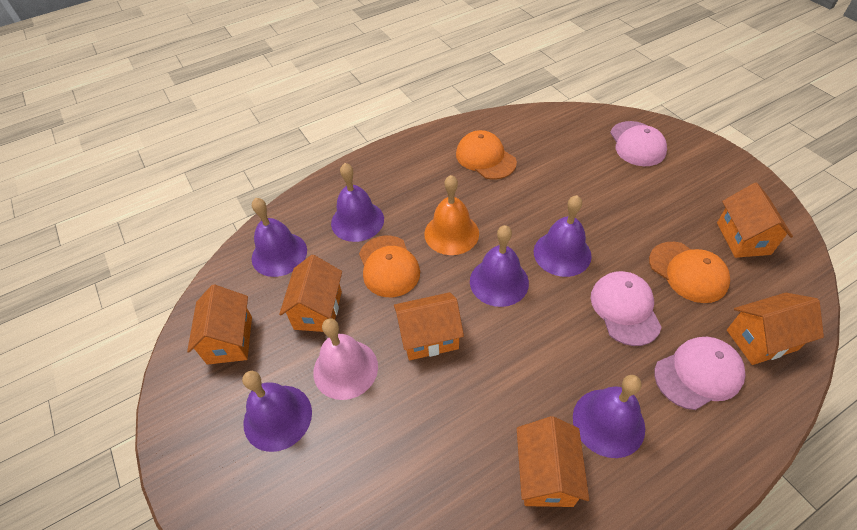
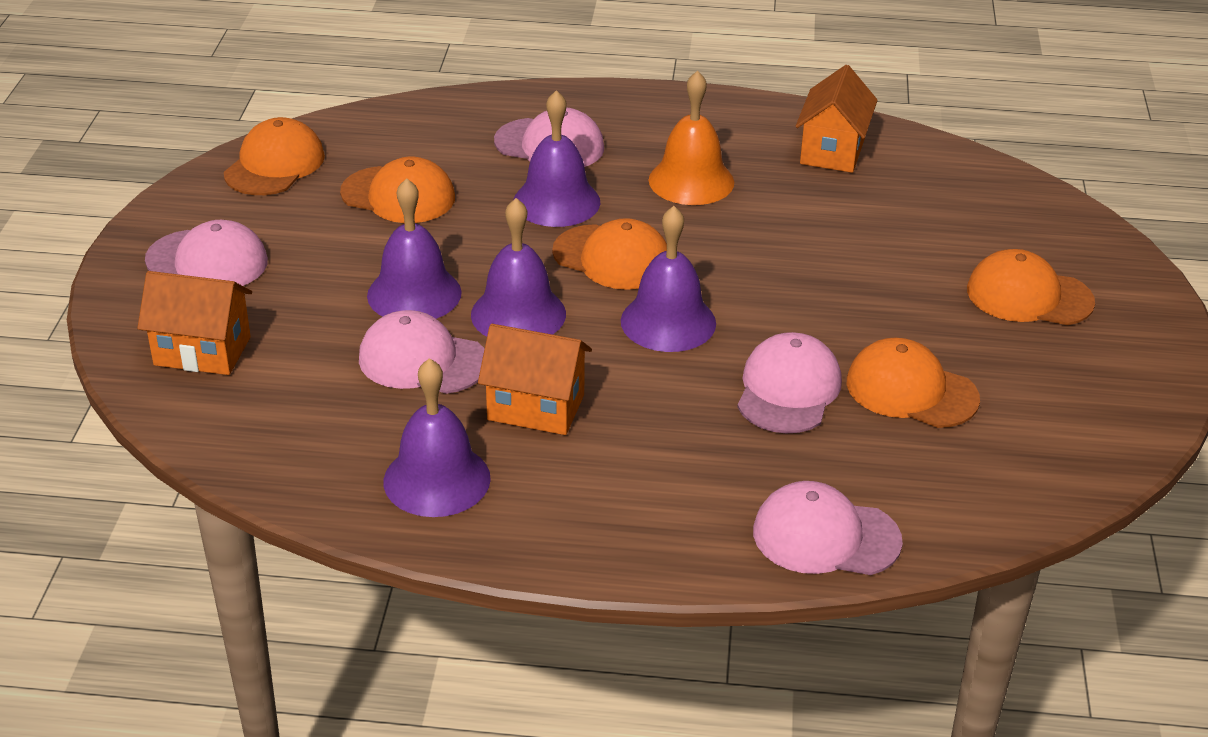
orange cap: [359,236,420,297] [456,130,517,180] [649,242,730,303] = 3 -> [224,117,325,195] [340,157,455,223] [552,218,667,290] [847,338,980,428] [967,249,1095,325] = 5
orange house: [187,284,252,365] [279,255,342,332] [394,292,464,360] [517,416,589,507] [717,182,793,258] [727,293,824,365] = 6 -> [137,271,252,375] [478,324,592,435] [796,65,878,173] = 3
pink bell: [313,318,378,400] = 1 -> none = 0
pink cap: [591,271,662,346] [610,121,667,166] [654,337,746,410] = 3 -> [145,220,268,286] [359,310,485,394] [494,107,604,167] [737,332,842,433] [753,481,903,575] = 5
purple bell: [242,371,312,452] [252,198,307,277] [331,163,384,242] [470,225,529,307] [534,195,592,277] [573,375,645,458] = 6 -> [367,178,462,319] [383,358,491,517] [471,198,566,337] [513,90,601,227] [621,206,716,352] = 5

